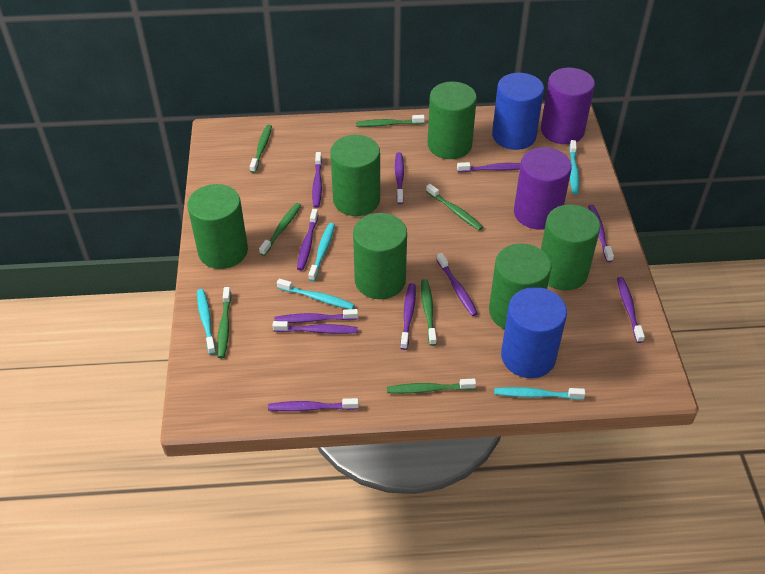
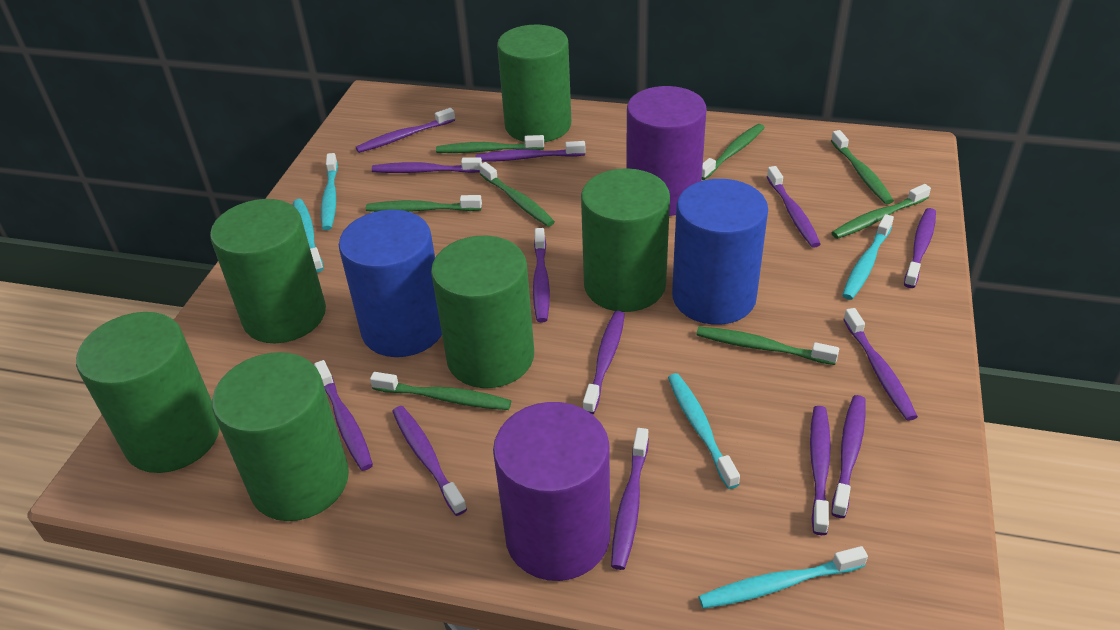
green toothbrush: [217,287,231,358] [250,125,272,173] [259,203,301,256] [356,115,425,127] [387,379,476,394] [421,279,437,346] [426,184,483,230] = 7 -> [365,195,482,212] [370,372,511,410] [436,135,544,153] [479,162,555,227] [696,327,839,365] [702,124,765,180] [831,130,894,204] [831,184,931,239] = 8
purple toothbrush: [268,398,359,411] [272,321,358,334] [274,309,358,323] [297,209,318,271] [312,152,322,208] [395,152,404,204] [400,283,416,350] [437,253,478,316] [457,162,521,172] [588,205,614,262] [617,277,645,343] = 11 -> [314,360,373,471] [356,108,455,153] [372,157,482,173] [392,406,467,516] [476,141,586,162] [533,228,550,323] [583,311,625,414] [611,428,649,570] [767,166,821,248] [810,406,831,535] [831,395,866,518] [843,308,918,421] [904,208,936,288] = 13

